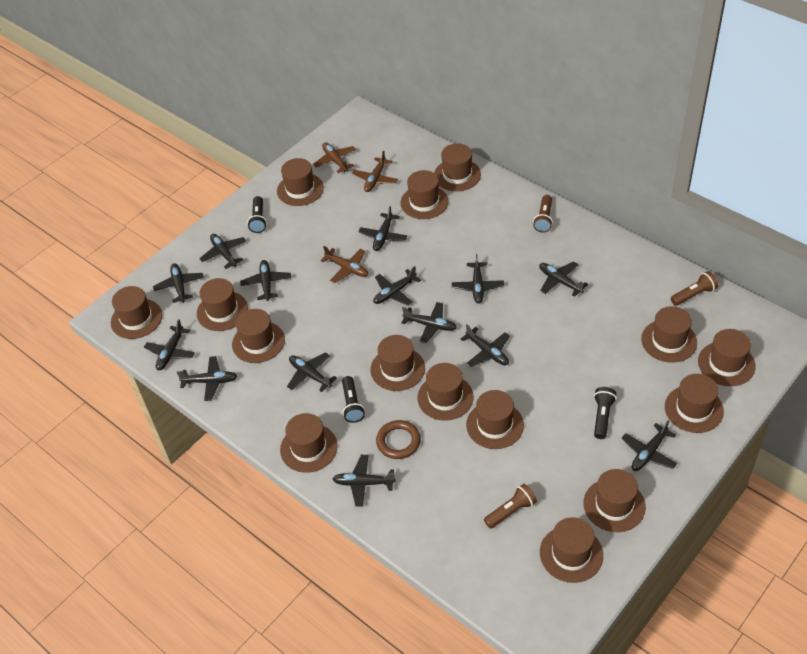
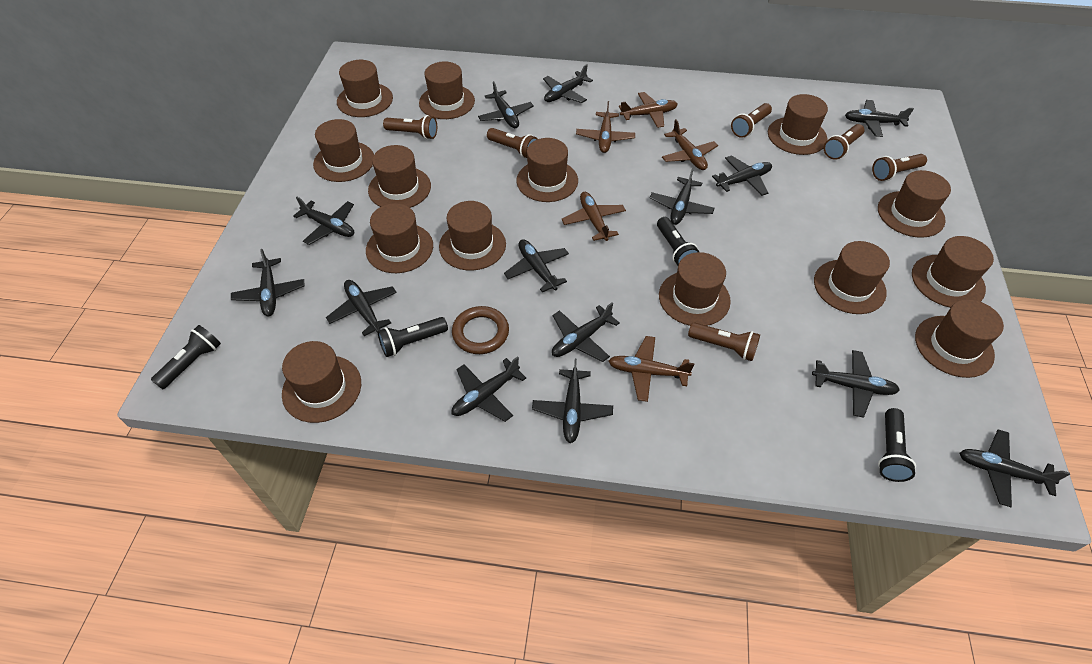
black flashlight: [247,196,267,233] [342,376,365,423] [594,387,617,439] = 3 -> [151,325,221,389] [377,317,448,357] [657,217,699,265] [878,408,916,482] = 4
brown flashlight: [484,484,537,529] [533,195,553,233] [671,271,718,306] = 3 -> [383,115,437,139] [487,128,537,158] [688,322,760,361] [731,103,772,138] [824,124,864,160] [872,154,927,181] = 6
brown hat: [111,286,162,339] [197,278,248,331] [232,309,285,363] [277,158,324,206] [280,413,338,473] [370,335,425,391] [400,170,448,219] [417,363,474,421] [434,143,481,191] [466,390,524,449] [540,517,603,583] [583,469,646,532] [641,306,697,363] [665,374,724,433] [698,329,756,386] = 15 -> [282,341,361,423] [313,119,374,182] [337,60,393,117] [366,203,433,273] [368,145,431,208] [419,61,475,119] [439,201,506,271] [516,138,578,202] [659,252,731,326] [768,94,828,155] [814,241,890,314] [878,170,951,238] [912,236,994,308] [915,299,1004,378] = 14
brown plane: [313,142,356,173] [320,246,368,283] [352,150,398,192] = 3 -> [562,192,626,241] [576,101,635,153] [608,336,694,402] [619,92,678,128] [662,119,718,170] = 5

